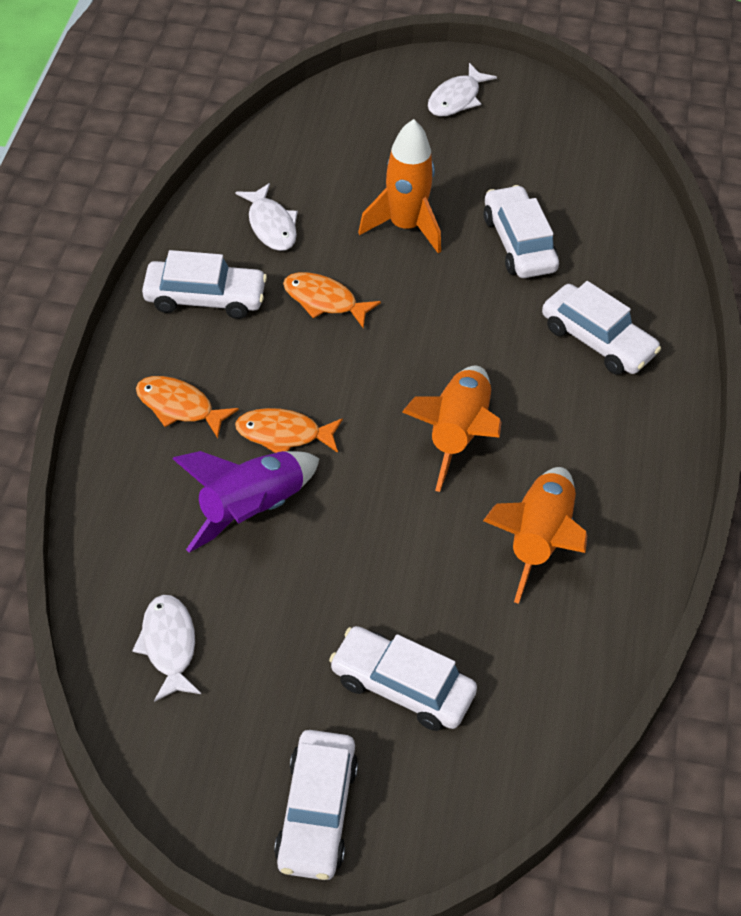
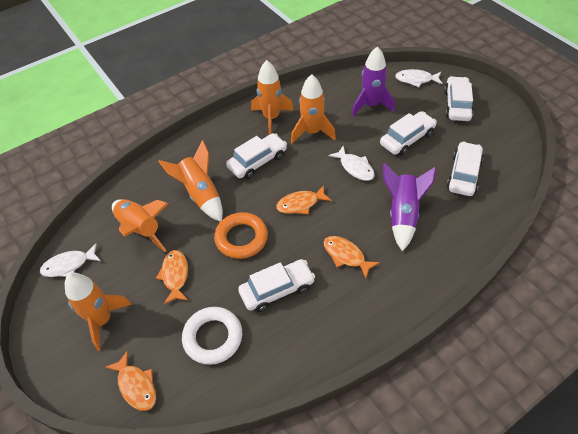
orange fish: [136,376,239,438] [235,408,343,453] [283,272,381,328] = 3 -> [105,350,156,411] [156,250,188,304] [276,185,332,214] [324,236,380,278] = 4
orange ring: none = 0 -> [214,212,268,259] = 1
orange rocket: [358,119,441,254] [402,366,502,492] [483,467,588,604] = 3 -> [65,273,132,351] [112,199,169,252] [158,140,223,222] [251,60,294,135] [291,74,336,143] = 5
purple rocket: [172,451,320,553] = 1 -> [352,46,395,116] [383,163,436,251] = 2
white ring: none = 0 -> [182,307,242,365] = 1

